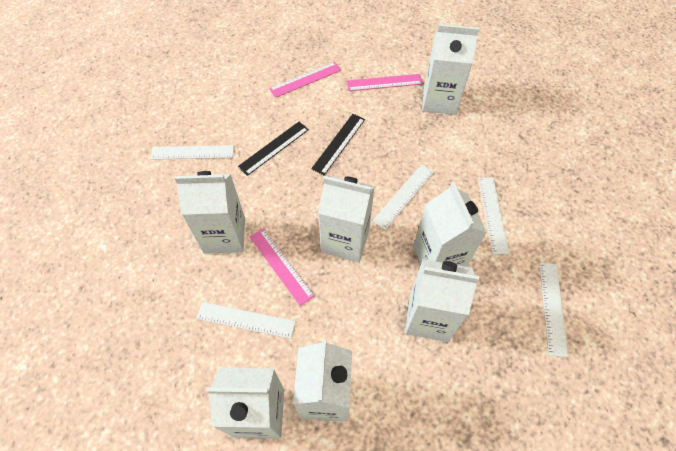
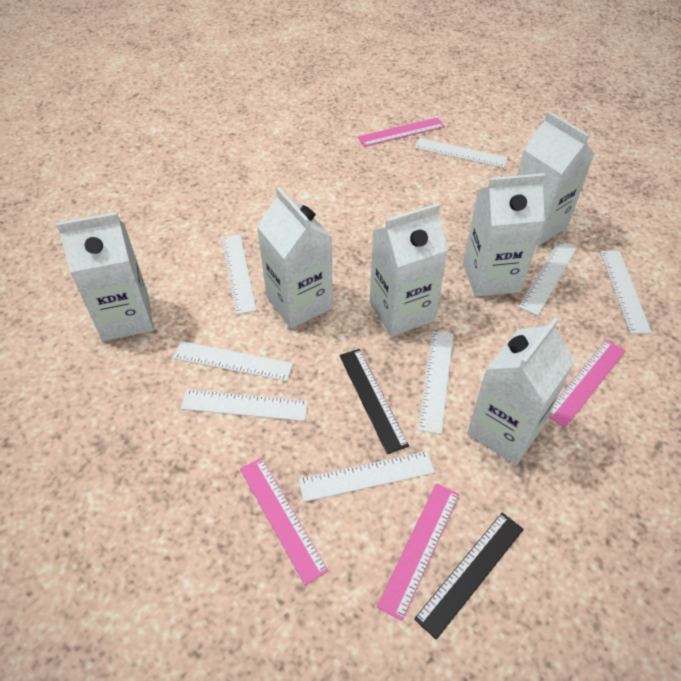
pink ruler: [250,228,314,306] [269,62,341,98] [347,74,423,91] = 3 -> [240,458,328,585] [358,117,445,147] [377,483,459,621] [549,339,626,428] = 4
white carton: [174,171,245,254] [207,368,284,439] [293,339,352,422] [318,176,375,262] [405,259,479,342] [413,182,487,267] [422,24,479,115] = 7 -> [56,212,153,341] [257,187,333,329] [370,203,448,336] [463,173,545,297] [467,317,575,465] [517,111,595,246] = 6
white ruler: [150,145,234,160] [196,302,296,339] [372,164,434,230] [478,177,509,254] [539,263,568,357] = 5 -> [173,341,293,381] [181,389,308,421] [222,234,257,315] [299,451,435,502] [415,138,508,168] [418,331,453,434] [519,240,577,316] [600,251,652,334] = 8

